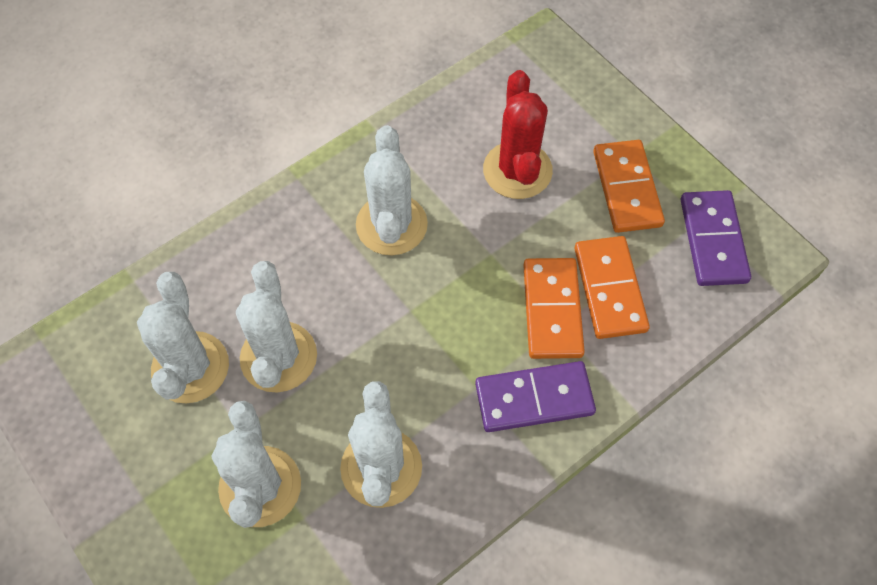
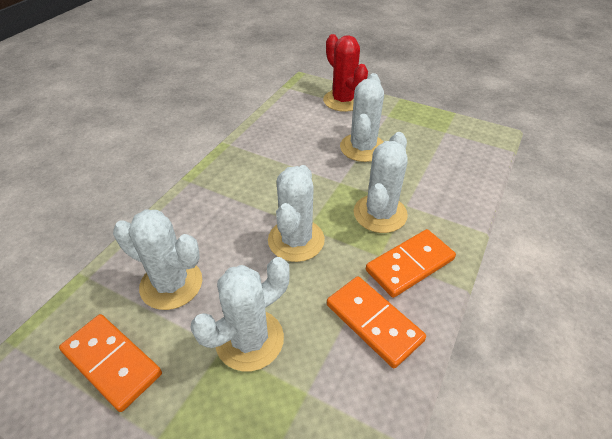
purple domino: [475,361,596,432] [681,190,751,286] = 2 -> none = 0

